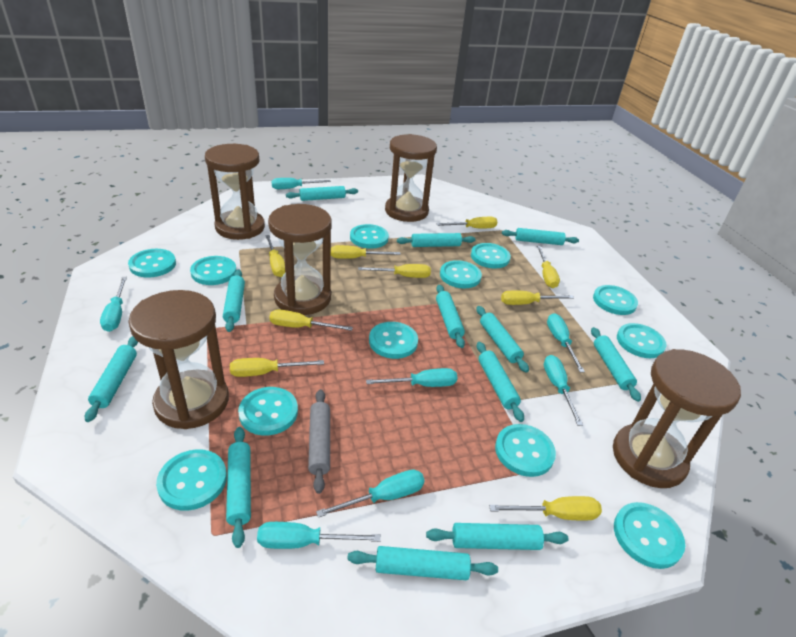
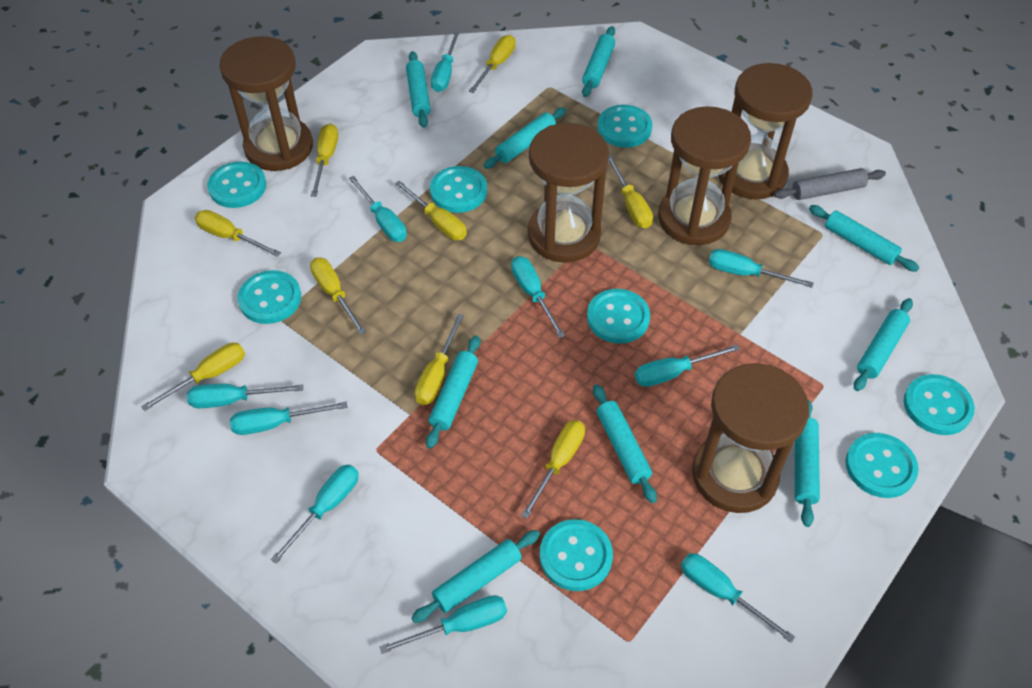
turquoise button: [128,249,176,278] [156,449,227,511] [190,256,236,285] [238,387,298,436] [350,224,389,249] [369,322,418,359] [440,260,482,288] [471,243,511,269] [495,424,556,477] [593,285,638,315] [614,502,685,569] [617,323,667,358] = 12 -> [207,161,266,208] [238,270,301,324] [430,166,487,213] [540,519,613,591] [587,289,650,344] [597,105,652,148] [845,433,919,498] [904,374,975,435] = 8
turquoise rolling pin: [85,336,138,422] [223,269,245,332] [226,427,251,548] [286,186,358,201] [347,546,498,580] [397,233,475,247] [426,523,569,550] [436,285,465,348] [476,306,529,372] [477,342,524,422] [502,228,579,245] [591,327,641,402] = 12 -> [406,51,431,128] [411,530,540,623] [426,336,480,448] [484,107,566,169] [582,26,615,97] [593,384,657,503] [795,399,820,527] [809,205,919,272] [854,298,913,391] = 9
turquoise screwdriver: [100,277,127,332] [257,522,381,549] [271,178,331,189] [316,469,425,518] [366,368,457,387] [544,355,583,426] [547,313,585,372] = 7 -> [187,384,303,408] [230,402,347,435] [270,465,359,564] [349,176,407,242] [379,595,507,654] [431,30,460,92] [511,256,565,338] [635,344,740,387] [681,553,795,643] [709,249,813,288] = 10

